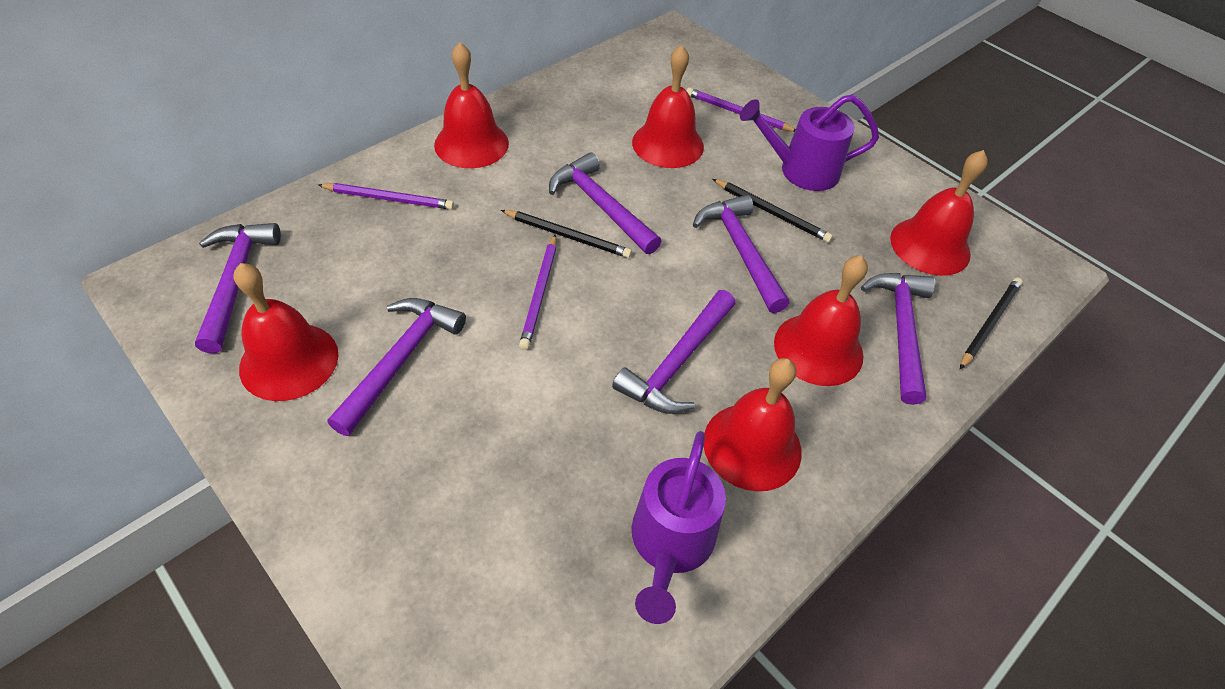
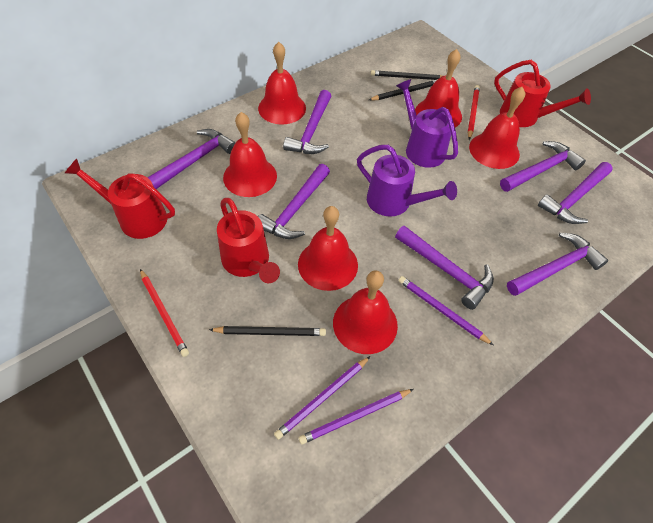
purple hammer: [195,223,281,353] [327,298,466,436] [549,152,662,254] [612,290,735,414] [693,195,789,313] [861,273,935,405] = 6 -> [147,129,236,189] [258,164,330,239] [283,90,331,154] [395,226,494,310] [500,141,586,192] [507,233,608,296] [538,162,613,224] = 7
red pencil: none = 0 -> [140,269,189,357] [468,85,480,140] = 2
red watering can: none = 0 -> [65,159,175,239] [217,198,280,283] [494,60,591,127] = 3

